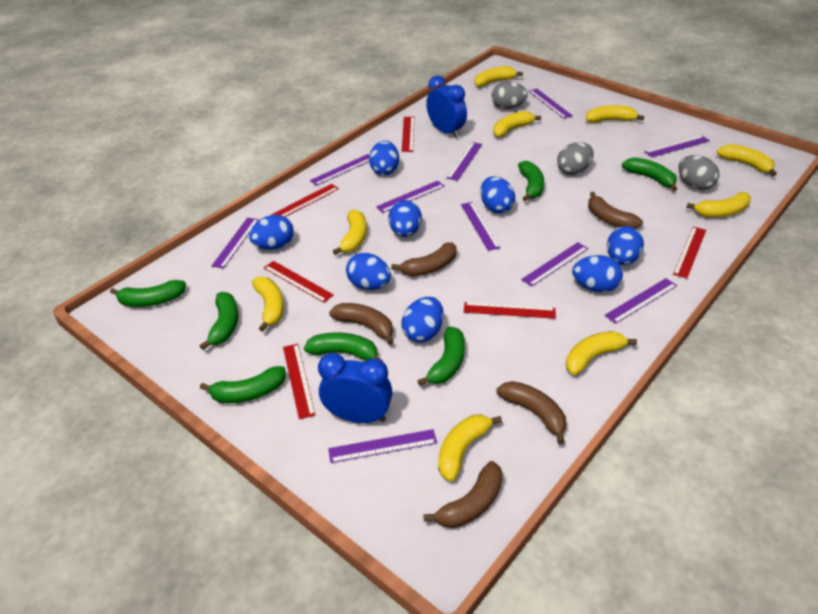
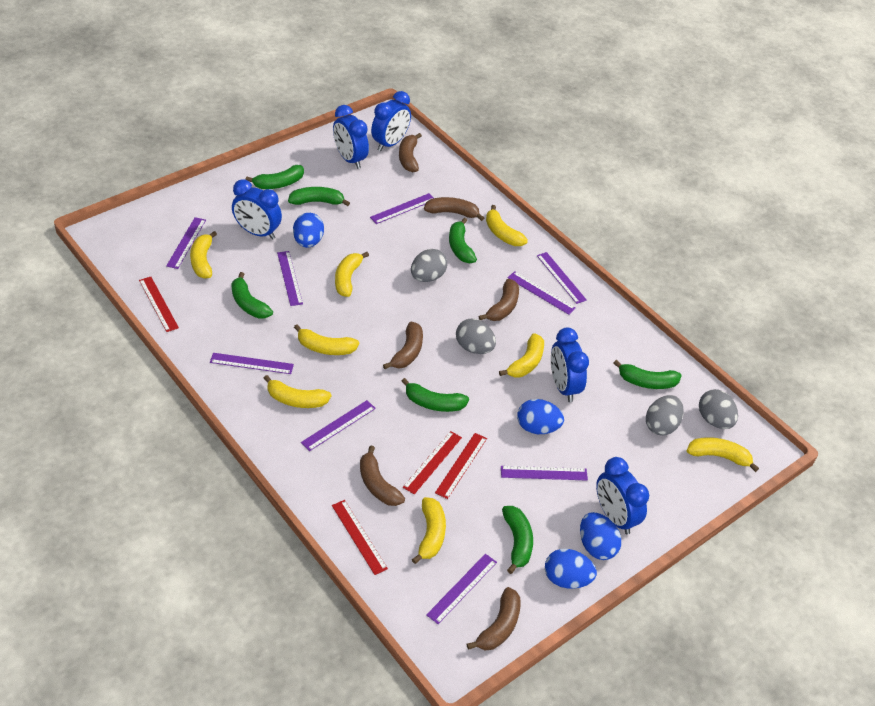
blue clock: [318,353,393,423] [426,76,467,138] = 2 -> [232,180,282,240] [333,105,369,169] [371,91,411,151] [551,328,589,402] [596,457,649,535] = 5
blue egg: [249,215,294,250] [346,253,391,290] [369,141,399,175] [388,200,422,237] [402,297,444,342] [480,176,515,213] [572,255,623,292] [607,226,644,265] = 8 -> [293,213,324,248] [517,399,564,434] [545,549,597,589] [580,512,621,560] = 4
brown banana: [329,303,393,345] [391,242,457,276] [423,461,503,528] [497,381,566,444] [588,192,643,229] = 5 -> [360,446,405,506] [383,322,423,369] [399,133,422,172] [424,197,484,221] [467,587,521,650] [479,279,519,321] = 6
grey egg: [491,81,528,109] [557,142,594,175] [678,155,719,190] = 3 -> [411,249,447,282] [456,319,496,354] [646,395,684,435] [699,389,738,429] = 4
purple ruler: [212,217,259,269] [310,154,369,186] [328,429,437,463] [376,181,445,213] [447,142,482,181] [461,202,500,251] [521,242,588,286] [529,89,573,119] [604,278,677,324] [645,136,710,158] = 10 -> [166,217,206,269] [210,353,294,374] [277,251,303,306] [301,400,376,451] [370,193,434,224] [426,554,497,624] [501,466,588,481] [507,271,576,315] [537,252,587,304] = 9
red ruler: [264,261,334,303] [271,184,339,217] [283,344,315,419] [402,117,414,152] [464,302,556,319] [673,227,706,279] = 6 -> [139,277,179,332] [332,500,388,575] [403,431,462,494] [435,433,487,499] = 4
yellow banana: [252,277,284,332] [333,209,367,255] [438,415,502,482] [474,66,523,87] [493,111,541,137] [566,331,637,375] [586,105,644,123] [686,192,751,217] [717,144,777,176] = 9 -> [190,231,217,279] [264,375,331,408] [294,324,359,355] [335,252,369,297] [412,497,446,564] [486,205,528,246] [499,333,544,377] [687,437,759,472] = 8

